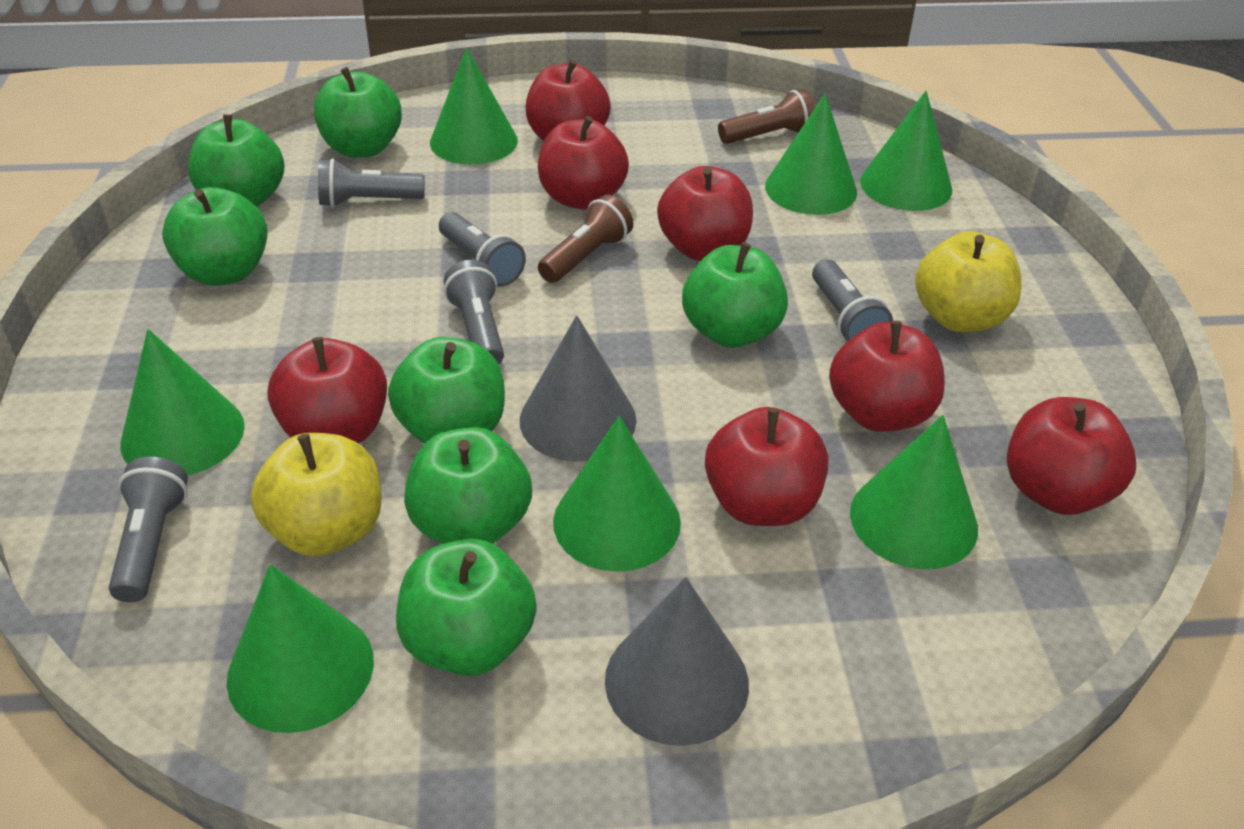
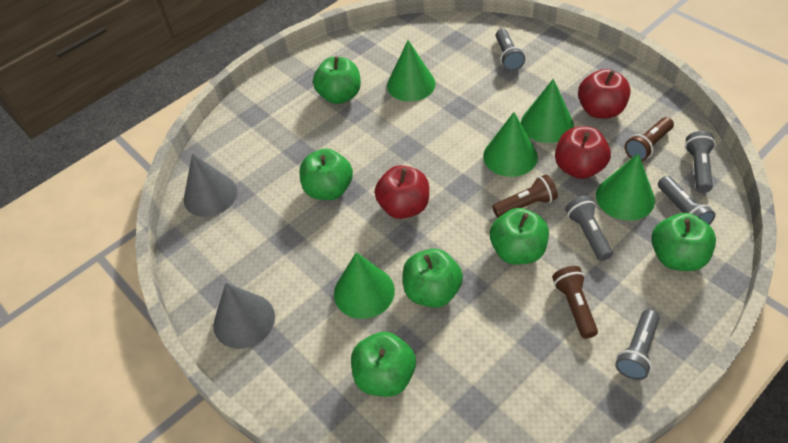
brown flashlight: [538,195,633,283] [718,89,816,144] = 2 -> [492,174,558,218] [552,266,598,339] [625,117,674,161] = 3
green apple: [162,187,268,286] [188,114,285,207] [314,67,402,158] [388,337,505,444] [396,539,537,676] [404,427,532,544] [682,242,788,348] = 7 -> [300,148,353,200] [313,56,361,104] [351,332,416,397] [403,249,463,308] [490,208,549,265] [651,213,716,271] = 6
green cone: [121,329,245,476] [227,564,374,733] [430,48,518,165] [553,416,681,572] [765,94,857,215] [850,415,978,569] [860,91,952,211] = 7 -> [334,252,395,319] [387,40,436,102] [483,112,538,177] [521,79,574,143] [596,154,655,221] = 5
red apple: [267,337,387,444] [526,60,611,141] [538,116,629,209] [657,166,753,261] [705,407,829,526] [829,321,945,432] [1007,397,1136,515] = 7 -> [375,165,429,219] [555,126,611,179] [578,69,631,119] = 3
yellow apple: [250,433,382,556] [915,231,1022,332] = 2 -> none = 0

